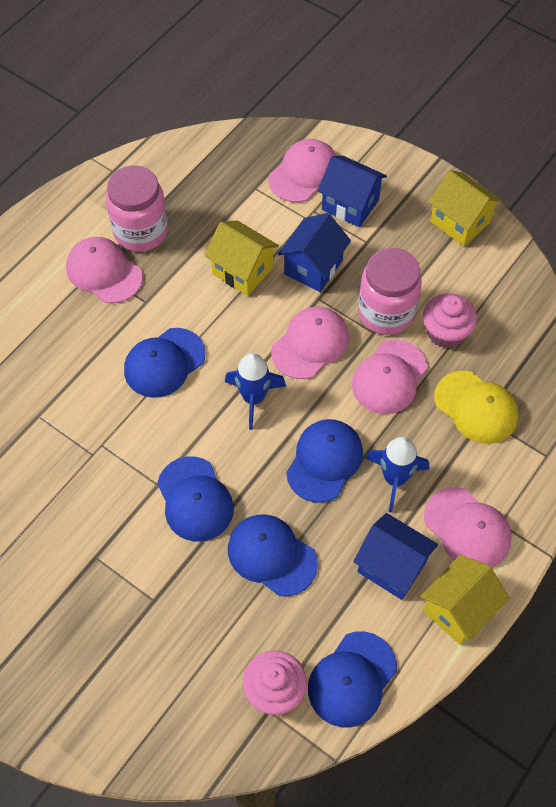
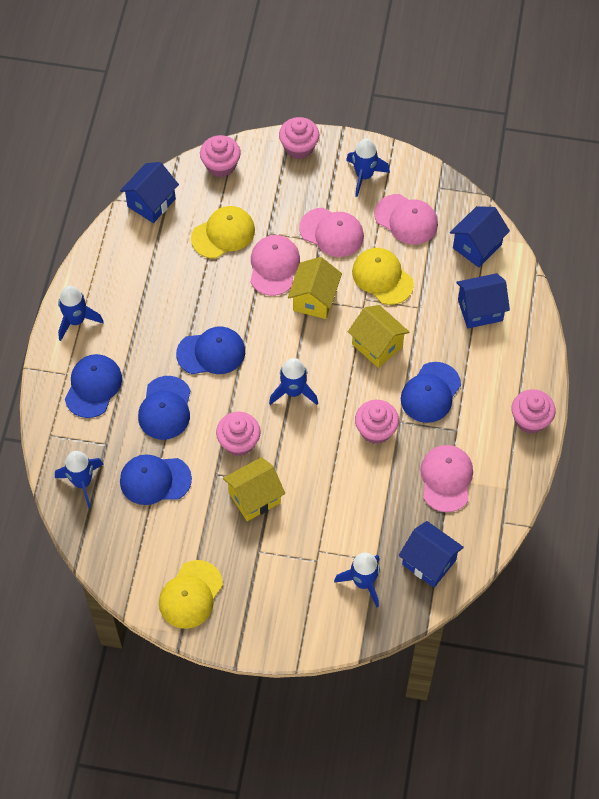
blue house: [278,213,351,292] [318,156,387,227] [353,513,438,600] = 3 -> [120,162,179,223] [399,521,464,588] [450,206,510,267] [456,273,510,328] = 4
blue rocket: [225,353,286,430] [366,437,429,513] = 2 -> [55,451,103,508] [58,286,104,341] [269,358,318,405] [334,553,380,608] [346,138,390,197] = 5
pink cap: [66,237,143,304] [268,139,337,202] [271,306,349,379] [352,340,428,414] [424,487,512,568] = 5 -> [250,235,300,296] [299,208,364,257] [374,194,438,245] [420,445,473,512] = 4
pink cupcake: [243,650,307,715] [423,293,477,348] = 2 -> [200,135,241,177] [216,412,261,456] [279,117,319,159] [355,400,399,444] [511,389,556,434] = 5
pink jar: [106,165,168,252] [358,248,422,335] = 2 -> none = 0
yellow cap: [434,371,518,444] = 1 -> [159,560,223,629] [191,206,255,259] [352,248,414,305] = 3

